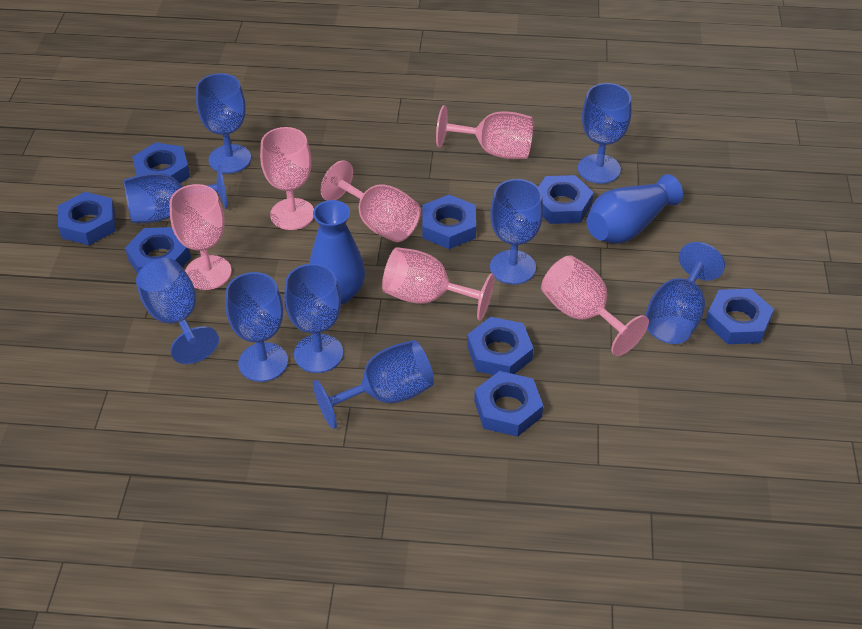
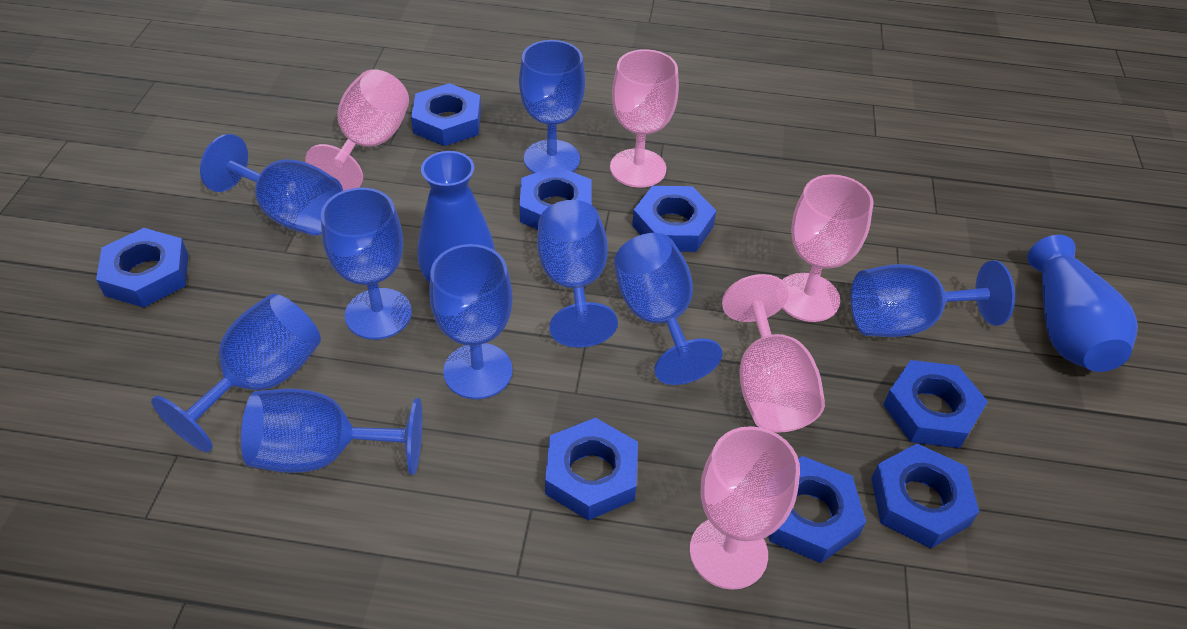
pink goblet: [169,184,232,290] [260,127,314,230] [320,160,421,242] [382,247,495,321] [436,105,534,159] [541,255,649,356] = 6 -> [305,69,409,191] [610,49,679,188] [690,426,800,590] [722,274,825,433] [782,174,874,322] = 5

